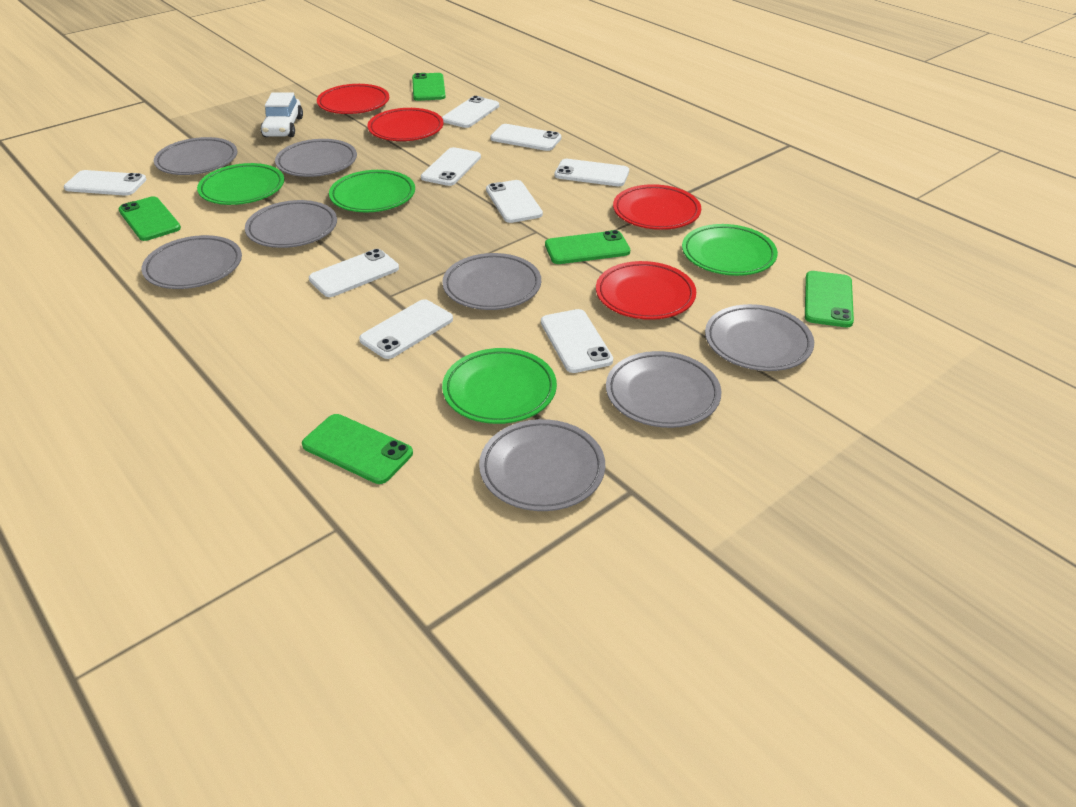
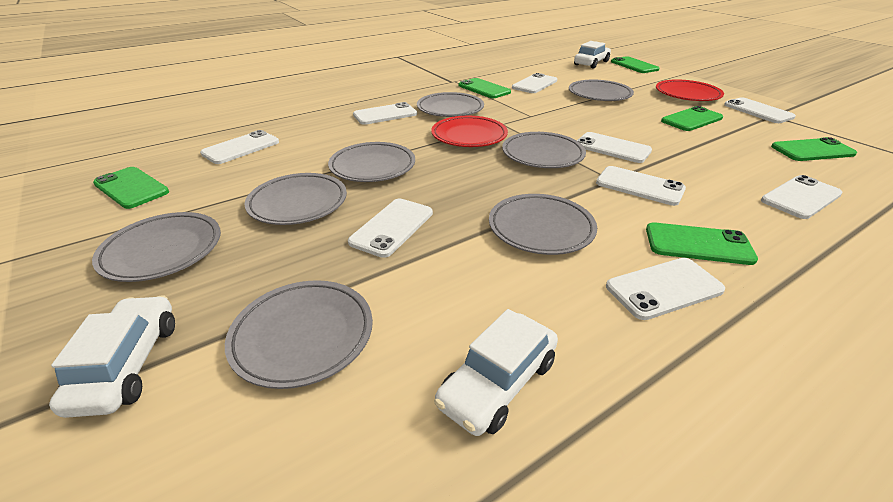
green phone: [118,196,181,241] [302,414,413,484] [412,73,446,101] [545,230,630,264] [805,271,854,327] = 5 -> [93,167,169,209] [458,78,511,98] [611,56,660,73] [646,222,758,265] [661,106,723,131] [771,137,857,161] = 6
green plate: [197,163,284,205] [329,170,415,212] [442,348,557,424] [682,224,778,276] = 4 -> none = 0
red plate: [317,84,389,114] [367,108,444,141] [596,261,696,320] [613,184,701,230] = 4 -> [431,116,508,147] [656,79,724,101] = 2
white car: [261,92,303,137] = 1 -> [49,295,175,418] [434,309,558,436] [574,41,611,68] = 3

